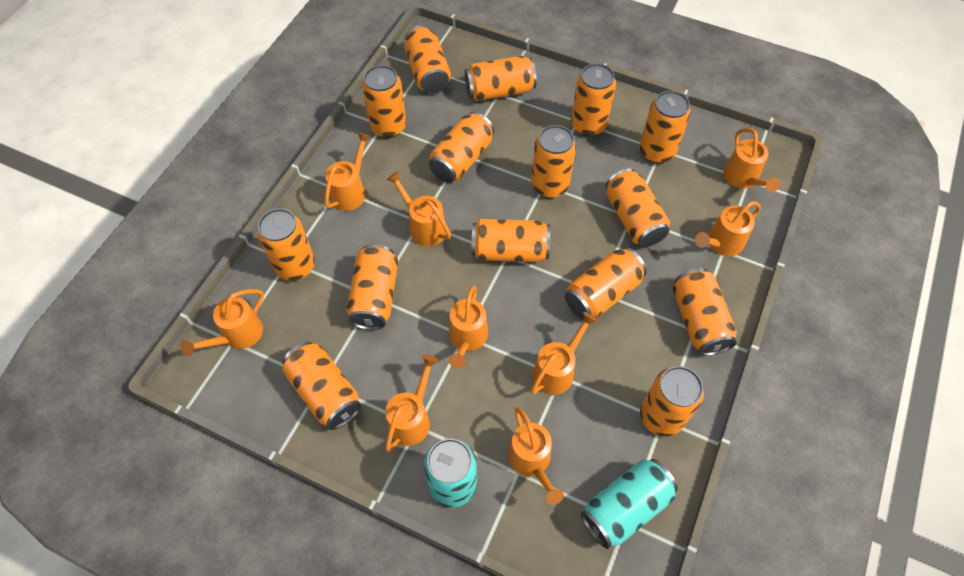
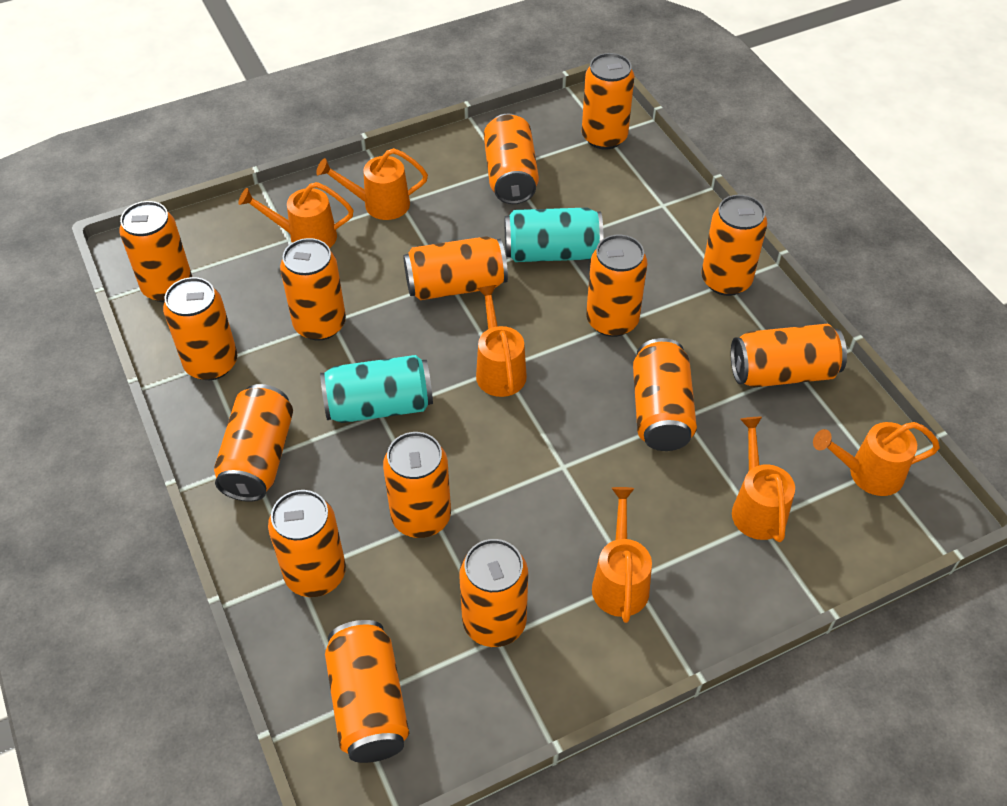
orange watering can: [180,289,264,356] [324,132,371,211] [385,354,439,452] [386,171,451,246] [449,285,488,369] [508,407,564,505] [531,312,597,395] [695,201,761,256] [723,128,780,192] = 9 -> [238,182,353,248] [316,148,428,220] [476,285,527,397] [592,487,652,623] [732,417,795,542] [813,422,940,496] = 6

